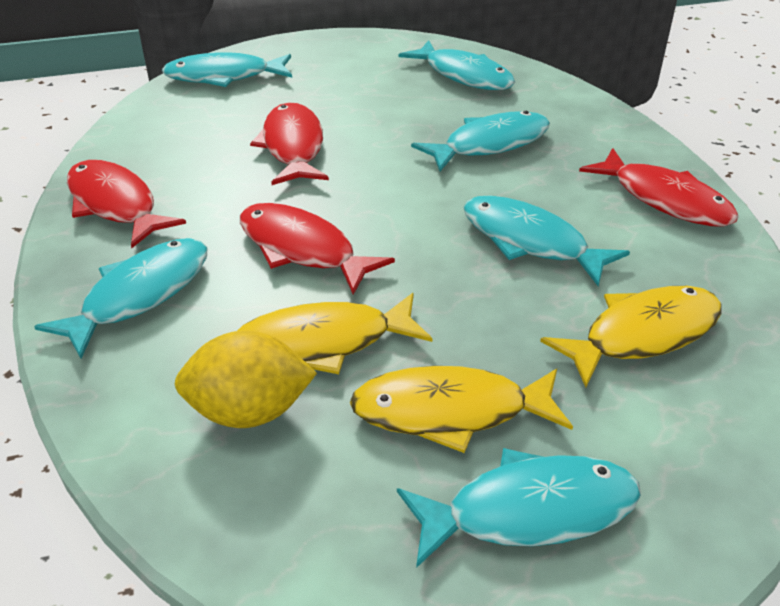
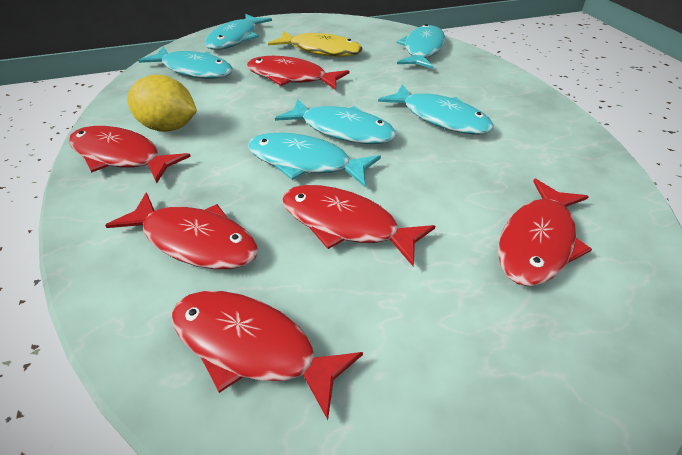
red fish: [67,160,186,248] [240,203,395,295] [250,103,329,185] [579,148,739,227] = 4 -> [69,126,191,183] [105,192,259,269] [172,291,363,420] [247,56,349,90] [282,185,435,267] [498,179,592,286] = 6
yellow fish: [237,293,432,374] [350,366,573,453] [540,286,722,387] = 3 -> [268,31,362,57] = 1

